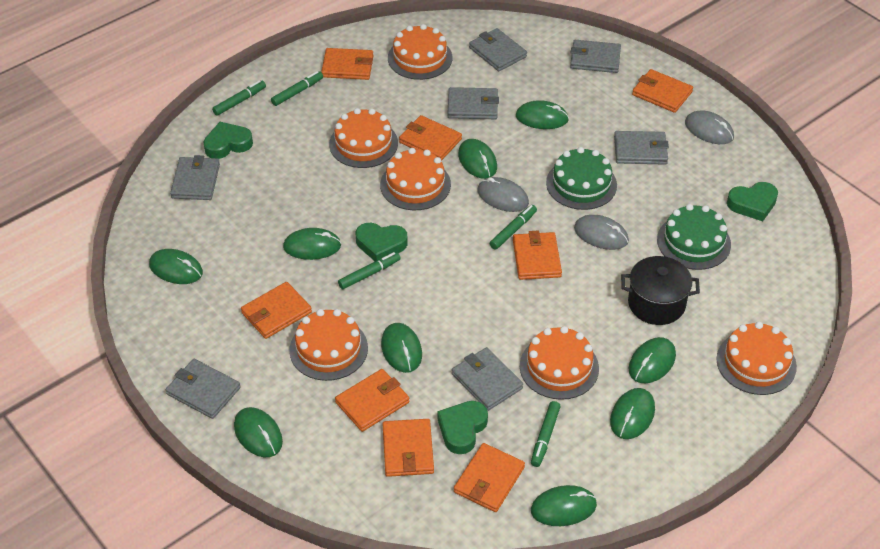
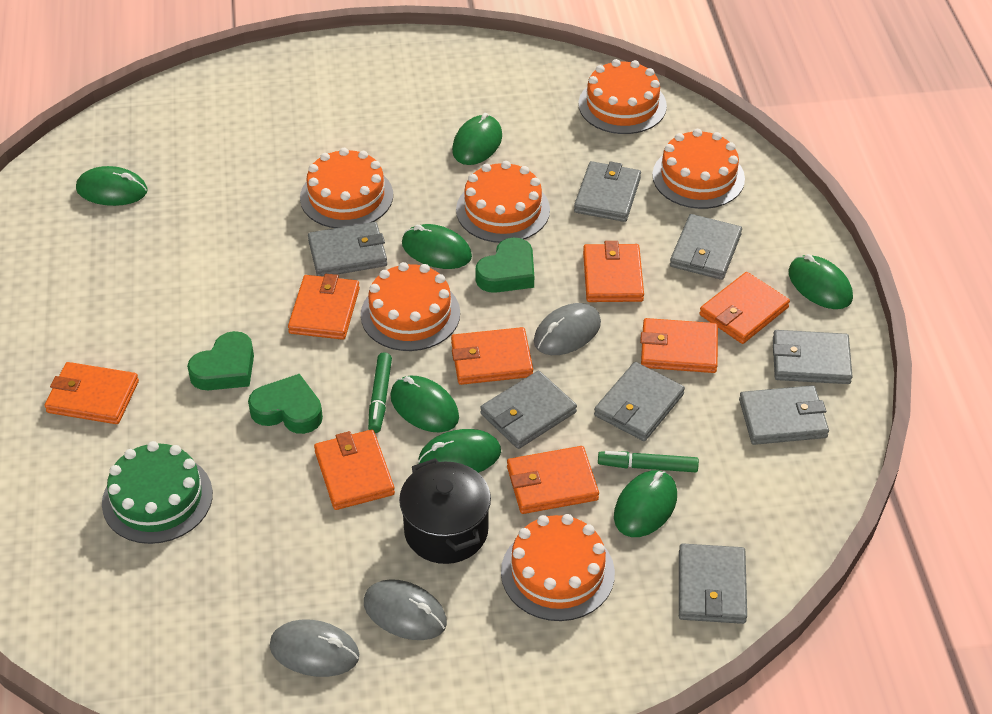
green cake: [546,147,617,210] [657,204,731,270] = 2 -> [102,441,213,544] = 1
green heart: [204,122,253,159] [356,223,408,261] [437,401,488,454] [727,182,778,221] = 4 -> [187,331,254,390] [248,374,323,434] [475,238,534,293] = 3
green marker: [212,80,266,116] [271,71,323,106] [338,252,401,289] [490,205,537,250] [531,401,561,467] = 5 -> [368,352,392,433] [598,451,699,472] = 2
green mouse: [149,249,203,284] [234,407,283,457] [283,228,341,260] [381,323,422,373] [458,139,497,179] [516,100,569,129] [531,485,597,526] [610,388,655,439] [628,337,676,383] = 9 -> [76,166,148,206] [390,376,459,433] [402,224,472,269] [418,429,501,473] [452,113,502,165] [614,470,677,537] [788,254,853,309] = 7
grey wallet: [166,359,241,419] [170,155,220,200] [448,87,499,119] [452,347,523,411] [469,28,527,71] [570,40,621,73] [614,131,669,165] = 7 -> [308,222,387,277] [480,371,577,449] [574,161,641,222] [594,362,685,441] [670,214,742,280] [679,543,747,624] [739,385,829,445] [773,330,853,384] = 8

